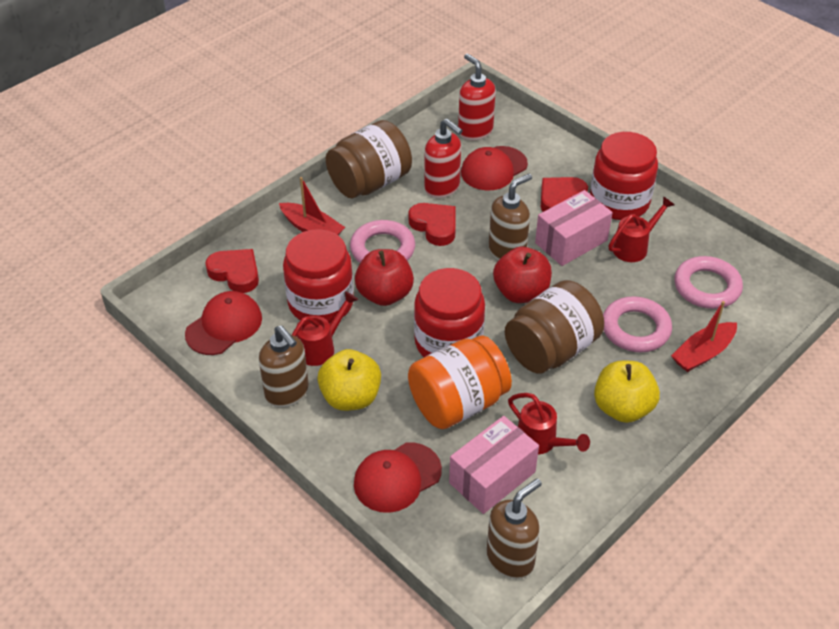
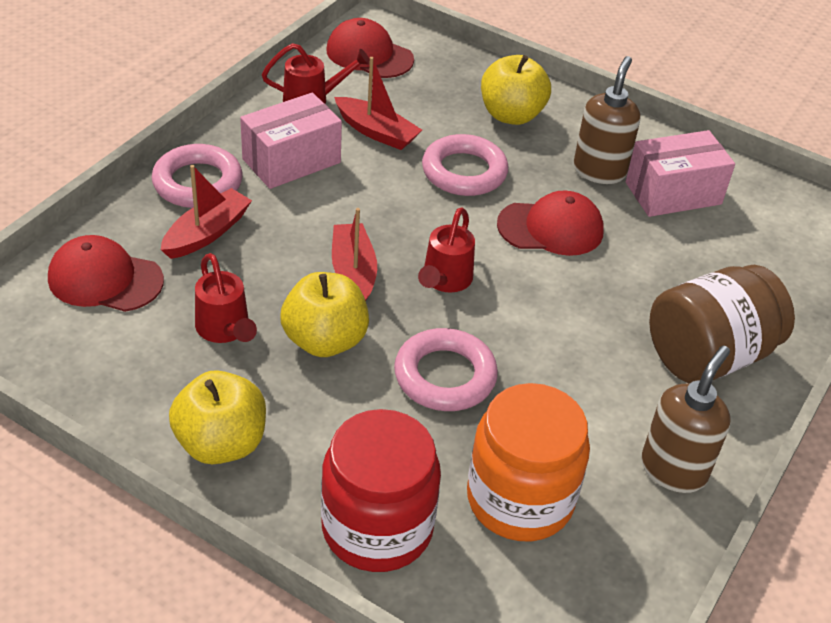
brown jar: [326,120,412,198] [505,280,604,374] = 2 -> [649,265,795,384] = 1
brown soap dispenser: [259,325,309,408] [487,478,542,579] [489,174,532,260] = 3 -> [573,56,640,184] [641,346,731,493] = 2
red apple: [355,249,414,306] [493,247,552,303] = 2 -> none = 0
red boat: [279,177,345,235] [671,301,737,372] = 2 -> [161,165,252,259] [332,208,377,301] [334,57,422,150] = 3
red heart: [205,249,259,293] [409,203,456,246] [541,177,588,212] = 3 -> none = 0
red jar: [283,229,354,324] [414,268,485,357] [590,132,658,220] = 3 -> [321,409,441,572] = 1
red soap dispenser: [424,119,463,198] [458,53,496,140] = 2 -> none = 0
yellow apple: [317,349,381,411] [594,360,660,423] = 2 -> [169,370,266,464] [280,272,369,357] [481,55,551,125] = 3

